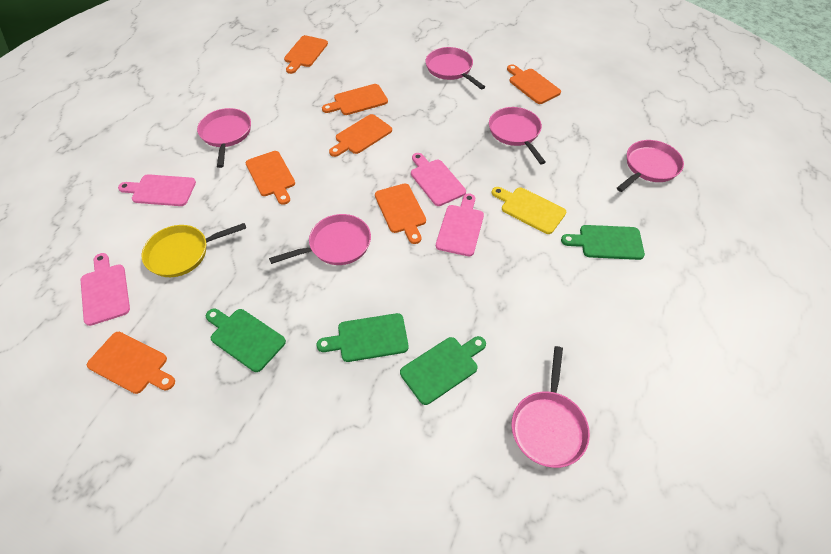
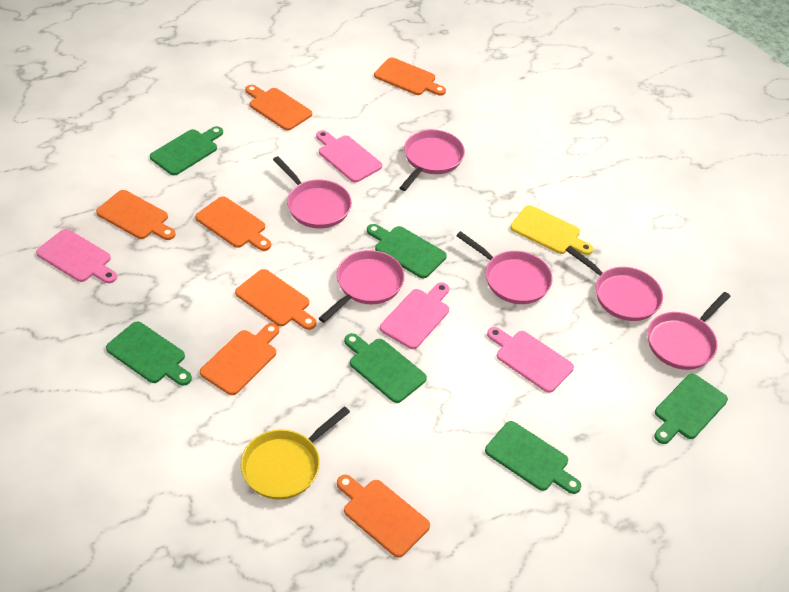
green cutting board: [206,309,286,372] [316,313,409,362] [400,336,486,405] [561,225,645,260] = 4 -> [106,322,192,386] [150,126,223,175] [344,333,427,403] [367,224,447,278] [485,421,581,494] [654,374,728,444] = 6

